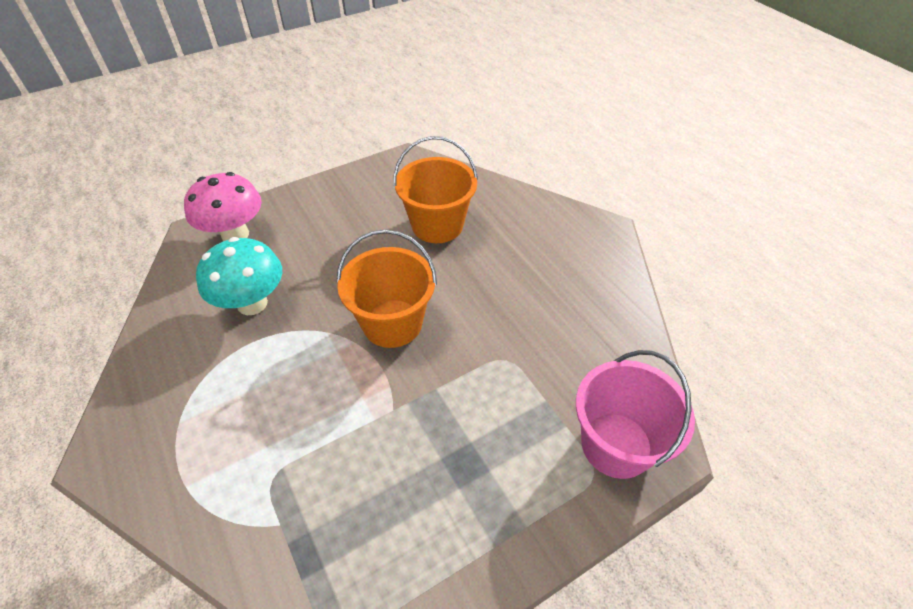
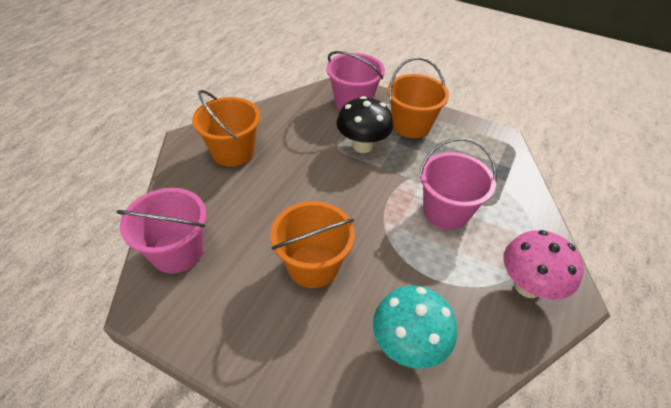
black mushroom: none = 0 -> [337,96,394,153] = 1
orange bucket: [337,229,437,348] [393,136,478,243] = 2 -> [192,90,260,167] [270,201,355,288] [387,57,449,138] = 3
pink bucket: [576,350,695,479] = 1 -> [116,188,206,273] [327,51,385,110] [419,138,497,230] = 3

